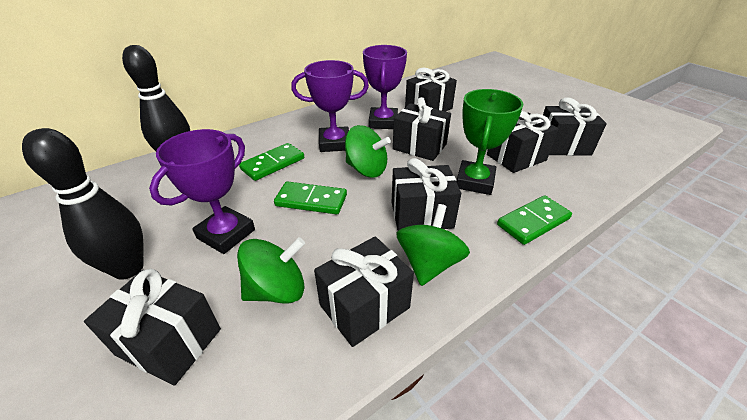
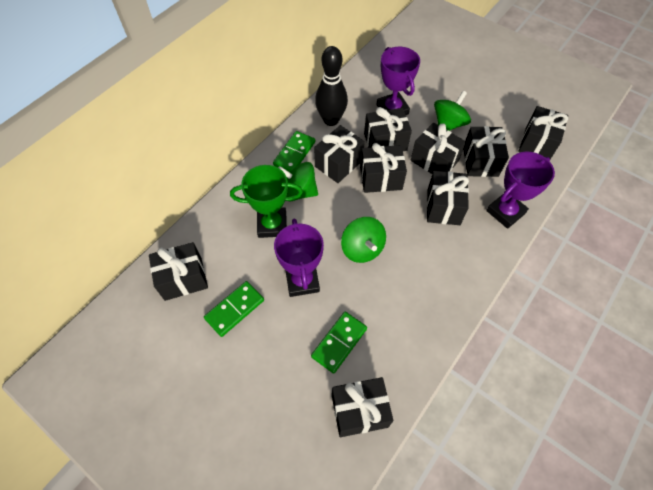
black bowling pin: [22,128,144,280] [122,45,190,151] = 2 -> [315,46,348,126] = 1
black gift: [84,269,221,386] [314,236,414,347] [392,158,461,231] [393,97,451,161] [405,68,457,112] [487,111,558,173] [543,97,607,156] = 7 -> [149,242,208,301] [314,125,365,183] [332,377,393,437] [360,143,407,193] [364,107,412,151] [411,123,466,174] [427,171,469,225] [463,126,509,177] [518,106,568,159] = 9

